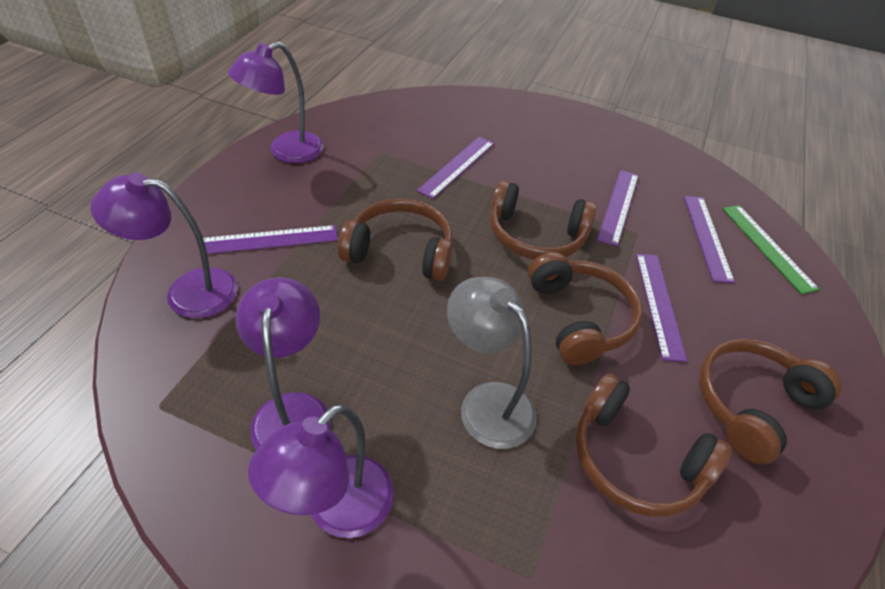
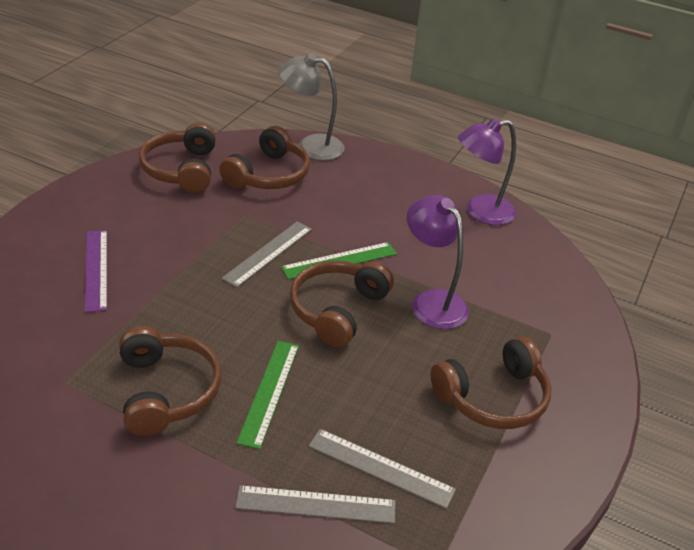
green ruler: [723,205,819,294] = 1 -> [236,341,299,449] [281,242,397,280] = 2
grey ruler: none = 0 -> [222,222,312,287] [235,485,395,523] [309,429,456,509] = 3
purple lamp: [91,173,238,318] [228,42,324,163] [235,277,331,450] [248,404,394,538] = 4 -> [407,195,469,329] [458,118,516,225] = 2
purple ruler: [199,225,338,254] [417,137,494,199] [597,170,639,246] [636,254,687,362] [684,196,735,283] = 5 -> [85,230,107,312] = 1

